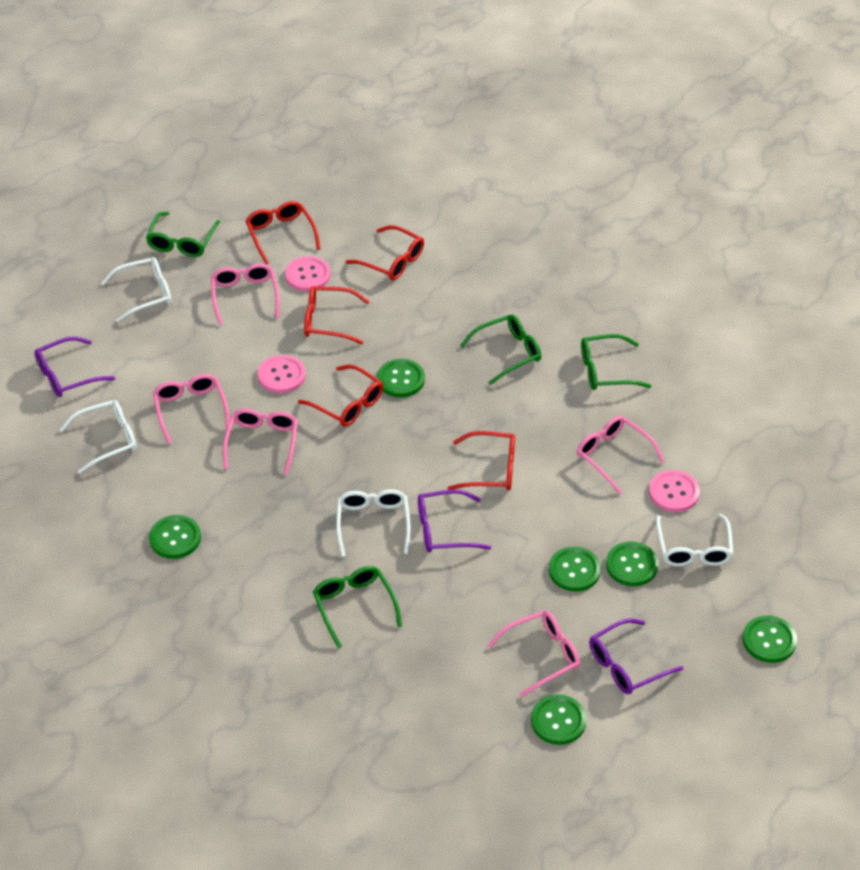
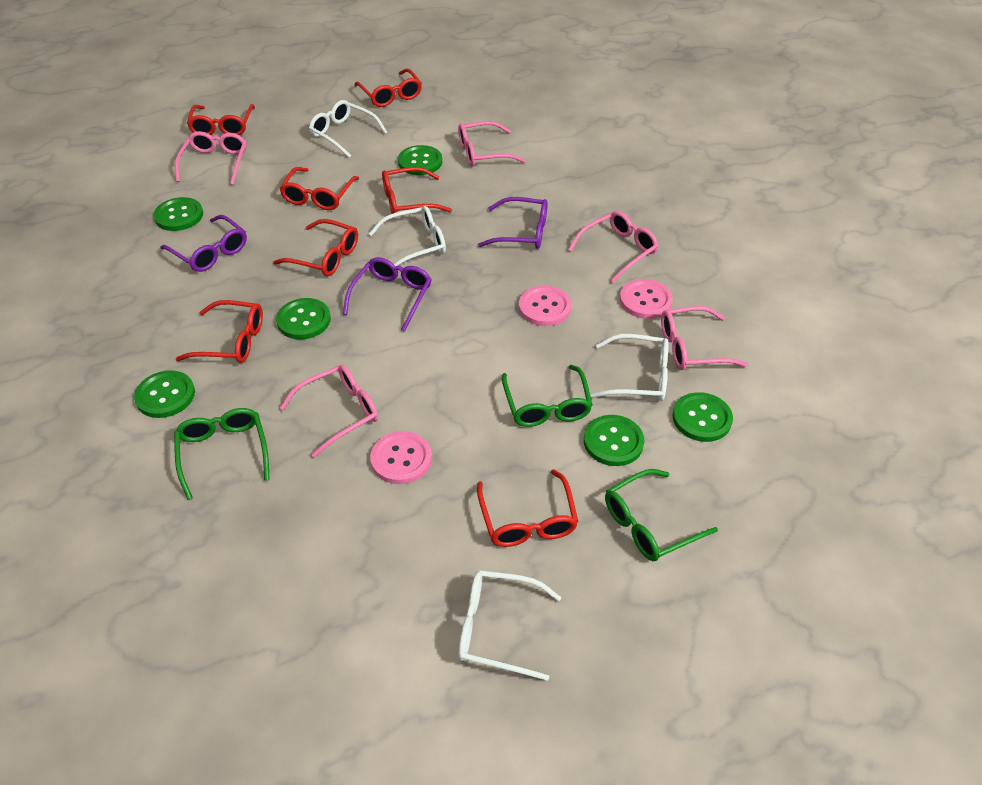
green glasses: [146,212,220,257] [313,566,402,649] [460,314,541,385] [581,334,651,390] = 4 -> [174,408,270,500] [502,365,593,427] [605,469,718,561] = 3
red glasses: [245,201,320,265] [298,365,383,427] [304,286,370,344] [345,225,424,280] [448,431,515,491] = 5 -> [176,300,263,363] [187,104,255,136] [273,219,358,276] [279,167,359,210] [354,69,422,107] [382,167,452,214] [477,469,578,547] = 7

